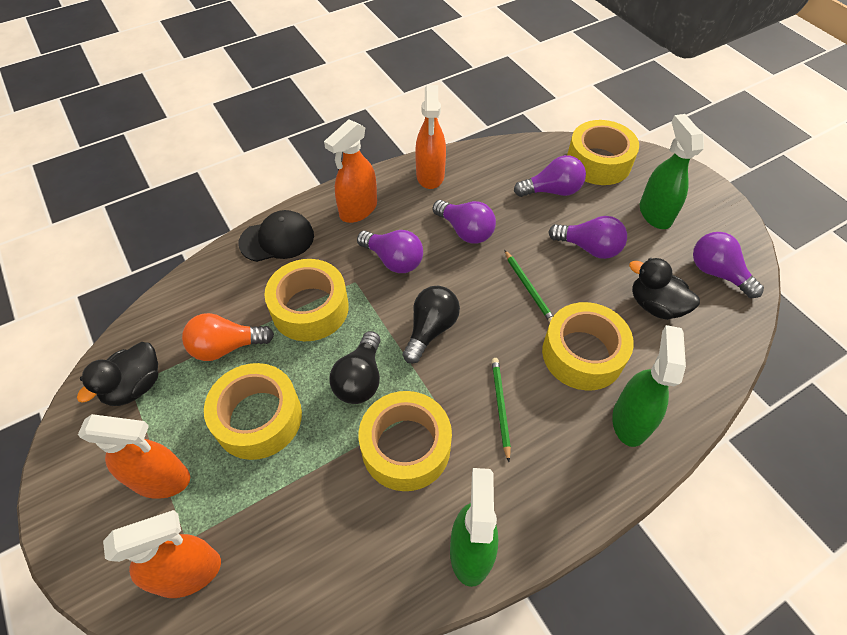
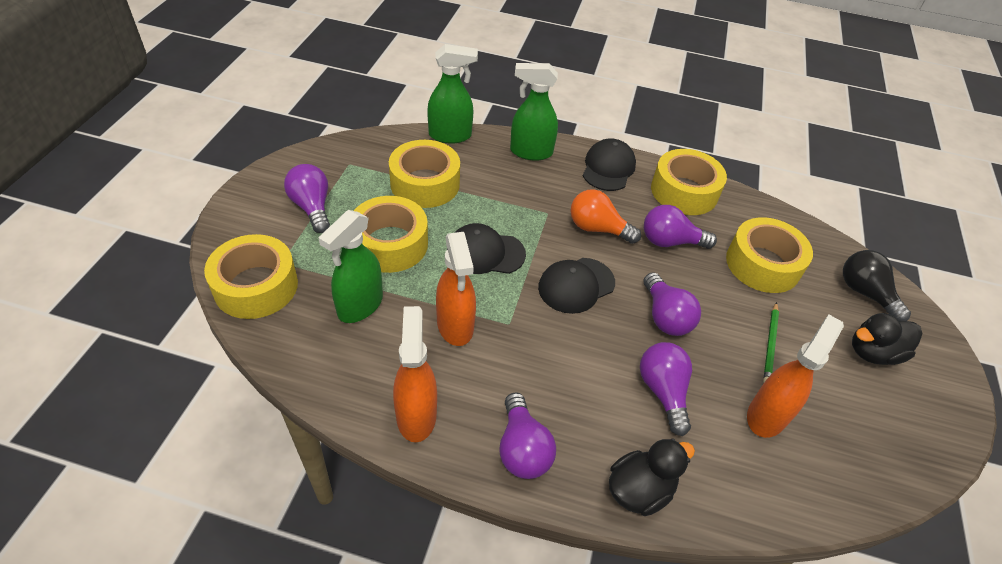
black cap: [239,210,314,262] = 1 -> [455,223,526,274] [538,258,615,314] [583,138,636,191] = 3
black light bulb: [329,331,381,404] [403,286,460,364] = 2 -> [843,250,911,321] = 1
green pencil: [492,358,511,462] [504,250,553,323] = 2 -> [763,302,779,382] = 1
orange spray bottle: [78,414,190,499] [103,510,221,598] [324,120,377,223] [415,85,446,189] = 4 -> [393,306,437,442] [436,232,476,346] [747,314,844,438] = 3

